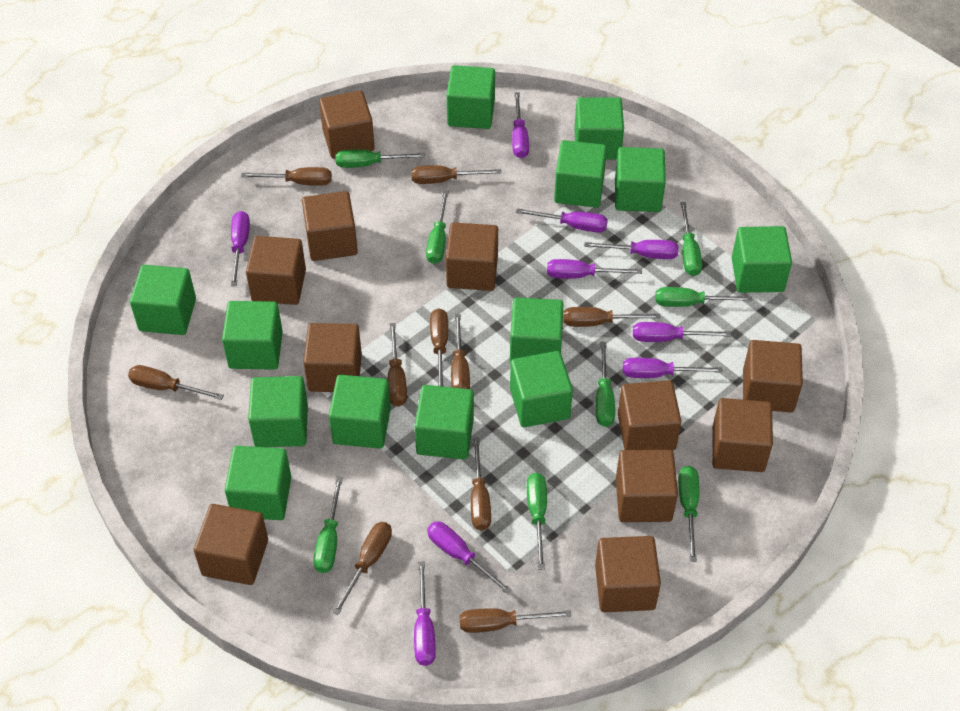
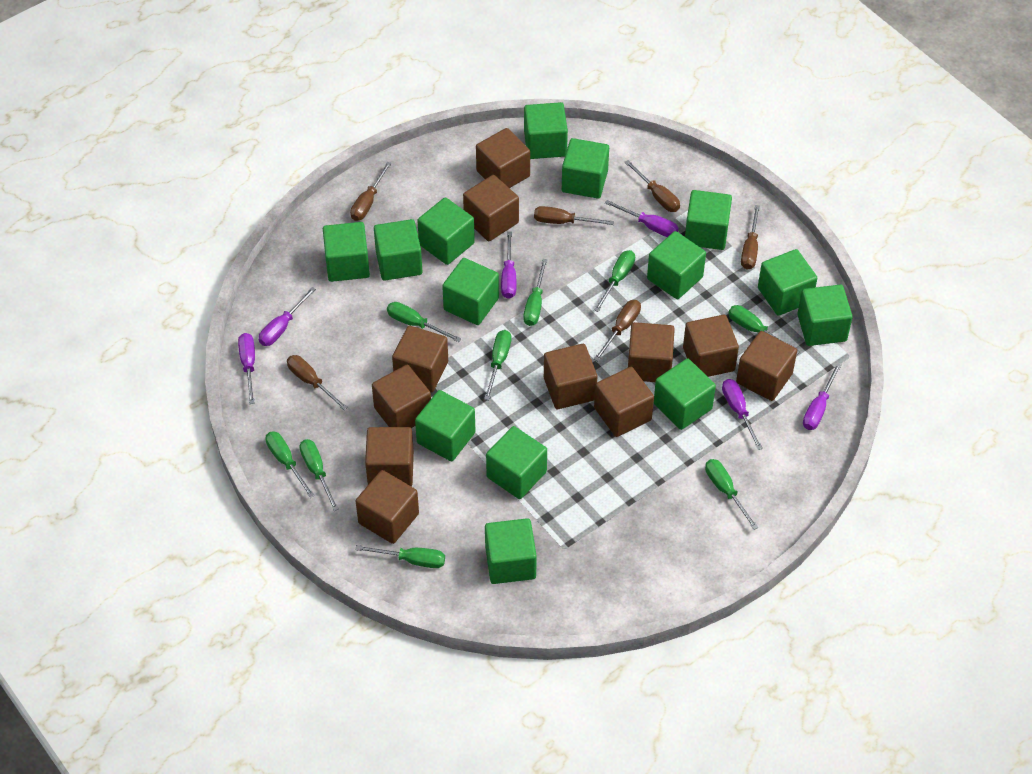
brown screwdriver: [128,365,224,400] [241,167,332,186] [332,522,392,615] [388,323,407,407] [411,165,501,184] [430,308,448,387] [451,314,470,389] [459,608,571,633] [471,437,491,530] [563,307,661,327] = 10 -> [287,355,348,410] [350,162,392,221] [534,206,614,225] [594,300,641,361] [625,160,680,212] [741,205,760,270] = 6
green cube: [130,265,196,335] [222,301,283,370] [225,446,291,520] [248,376,308,447] [329,375,391,449] [415,385,474,459] [447,65,495,129] [510,297,563,364] [510,351,573,427] [554,140,607,208] [574,97,624,160] [615,147,666,212] [732,226,792,293] = 13 -> [323,222,370,282] [374,219,422,281] [415,390,476,461] [417,197,475,265] [442,258,499,325] [485,518,537,584] [486,426,547,499] [524,102,568,159] [562,138,609,198] [647,231,706,299] [654,358,716,430] [685,190,732,250] [758,249,817,316] [797,285,853,346] = 14
green screwdriver: [313,477,343,573] [336,149,425,168] [426,191,449,264] [527,473,547,569] [596,342,615,427] [655,287,752,307] [679,466,699,562] [680,202,702,276] = 8 -> [265,431,315,498] [300,439,339,511] [355,545,445,568] [387,302,461,342] [484,330,512,400] [523,259,547,326] [594,250,635,312] [705,459,758,530] [728,305,800,354] = 9
purple screwdriver: [231,211,250,286] [414,562,436,666] [427,522,513,595] [512,92,529,158] [516,208,608,233] [547,259,642,279] [584,240,678,259] [623,358,723,378] [633,322,731,342] = 9 -> [238,333,255,404] [259,287,316,346] [501,232,516,299] [605,200,678,237] [722,379,763,450] [803,363,841,430] = 6

